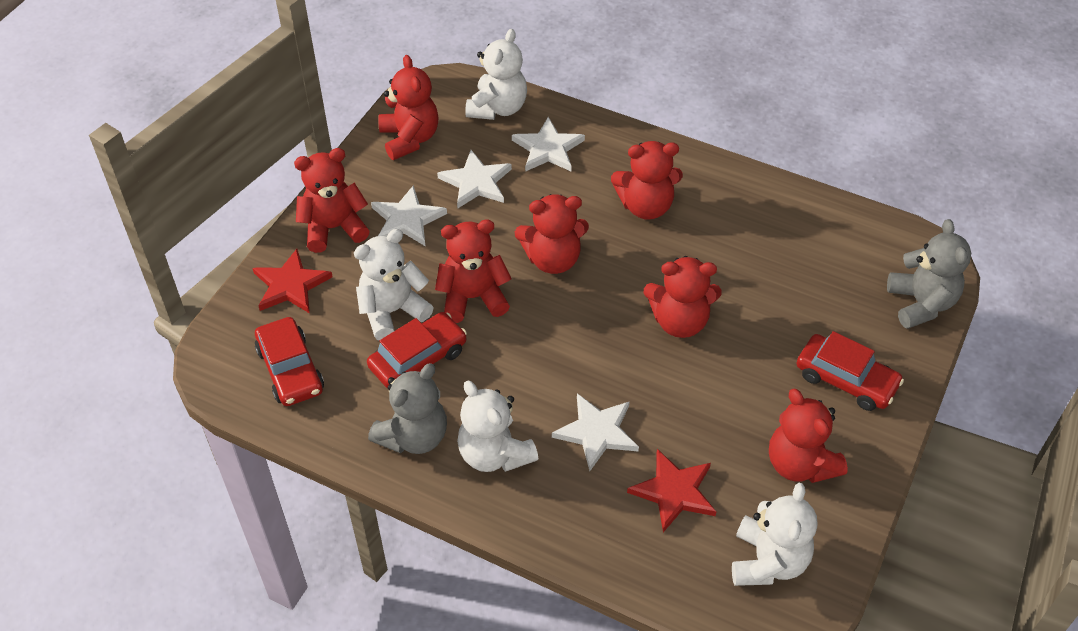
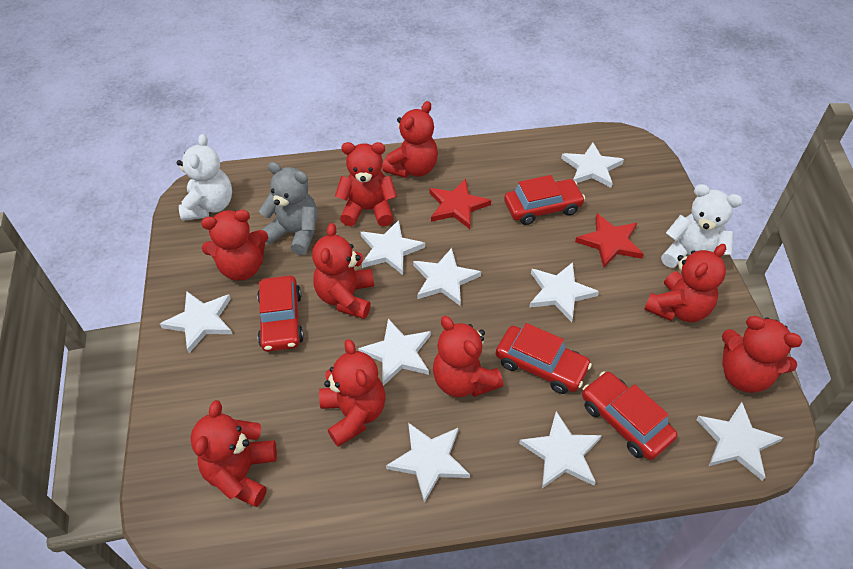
grey teddy bear: [368,363,447,454] [887,219,971,329] = 2 -> [259,162,317,255] = 1
red car: [255,317,324,406] [367,312,467,389] [797,331,904,411] = 3 -> [257,276,304,352] [496,323,592,394] [504,175,585,225] [582,371,678,460] = 4
red teddy bear: [294,148,370,253] [378,55,439,160] [435,220,512,323] [515,194,589,274] [611,141,683,220] [644,256,721,338] [769,389,848,483] = 7 -> [190,400,277,507] [201,210,268,281] [312,223,374,319] [319,339,386,447] [335,142,397,227] [382,101,438,178] [433,316,503,397] [644,244,726,322] [722,316,803,393] = 9
white star: [371,185,447,247] [437,150,512,208] [512,117,585,172] [552,393,639,471] = 4 -> [160,291,232,353] [358,319,431,386] [360,220,425,275] [386,423,470,503] [413,248,481,306] [519,411,602,488] [529,262,599,322] [561,142,624,188] [696,402,783,481] = 9
white teddy bear: [354,229,434,341] [457,381,539,472] [465,29,527,120] [732,483,817,586] = 4 -> [177,134,232,221] [661,184,743,268] = 2

